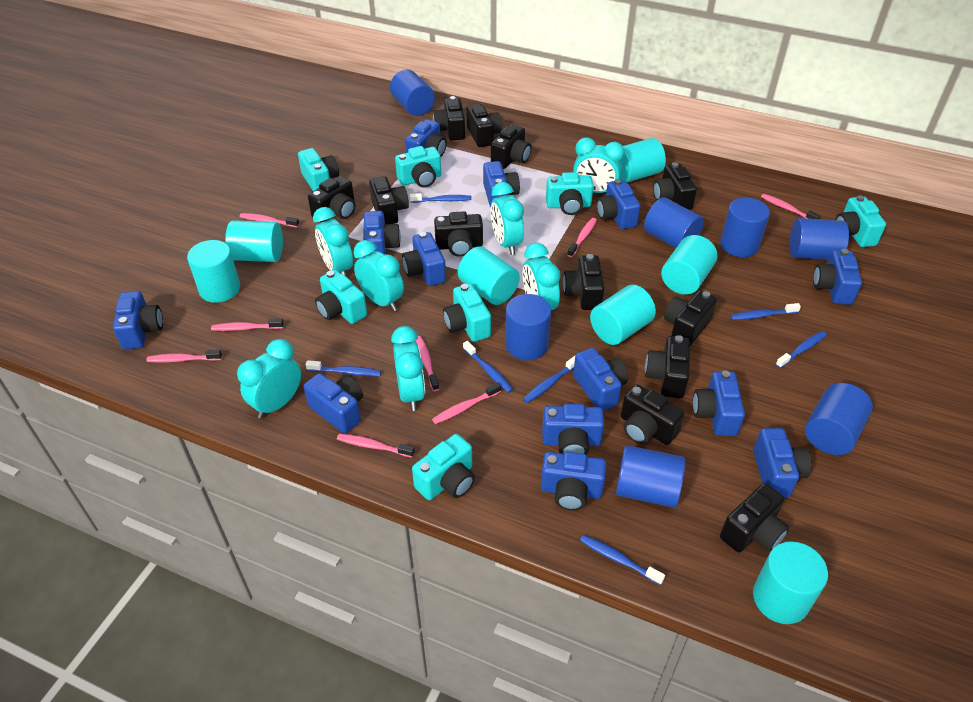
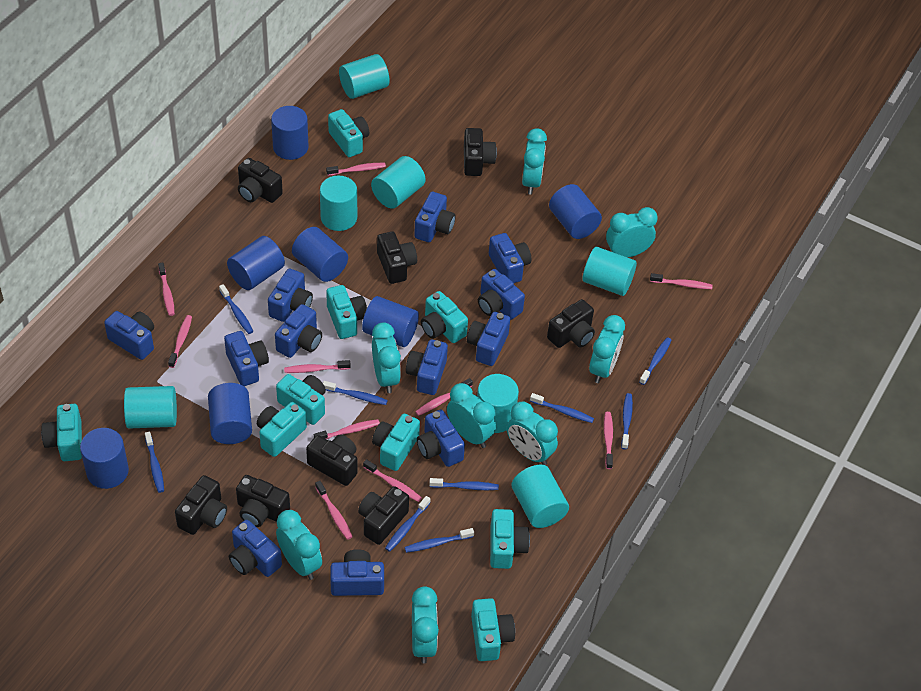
black camera: [308,176,355,222] [369,176,409,224] [433,96,465,140] [434,211,483,257] [466,104,503,147] [491,124,531,169] [563,254,604,310] [621,384,684,445] [645,335,690,398] [653,162,697,210] [664,290,717,346] [720,483,789,553] = 12 -> [175,475,227,535] [236,475,290,527] [238,158,283,203] [306,435,358,486] [358,486,409,545] [377,232,417,284] [464,128,497,176] [547,299,595,348] = 8
blue camera: [113,291,163,350] [304,373,363,434] [363,211,401,255] [402,232,446,286] [405,119,447,156] [483,161,520,208] [541,452,606,511] [542,404,604,455] [573,348,628,411] [597,179,641,229] [693,371,745,436] [753,428,812,498] [813,249,862,305] = 13 -> [104,311,154,360] [224,331,269,386] [229,520,282,577] [268,268,313,322] [275,304,322,358] [330,549,384,596] [406,340,448,395] [414,192,456,242] [417,410,465,467] [467,312,510,366] [478,269,525,320] [489,233,531,283] = 12
blue toothbrush: [306,360,381,376] [410,193,471,203] [463,341,513,393] [523,356,575,403] [580,535,665,585] [730,303,801,320] [776,331,827,368] = 7 -> [145,432,164,493] [219,284,253,334] [323,381,388,405] [385,496,431,552] [405,528,474,553] [429,478,499,490] [530,393,594,423] [621,393,633,450] [639,337,672,385] = 9
pink toothbrush: [146,350,222,363] [211,318,284,331] [240,213,299,228] [337,434,415,458] [415,336,439,391] [432,382,501,424] [567,218,597,257] [761,194,820,219] = 8 -> [158,263,175,316] [168,315,192,368] [284,360,351,373] [314,419,380,439] [315,481,353,540] [326,163,386,176] [363,459,422,502] [415,378,473,416] [604,412,613,469] [650,273,713,289] = 10
turquoise camera: [298,148,339,191] [315,270,367,324] [395,146,441,187] [412,434,475,500] [443,284,491,342] [546,172,593,215] [835,195,886,247] = 7 -> [41,404,82,461] [257,402,307,457] [276,374,326,425] [326,285,367,339] [328,109,369,157] [372,414,420,471] [421,291,468,343] [471,598,515,661] [490,509,530,569] = 9
turquoise clock: [237,339,301,419] [313,207,353,277] [354,240,404,311] [391,326,425,411] [490,182,524,255] [522,243,560,310] [573,137,624,193] = 7 -> [276,510,322,580] [372,322,401,393] [412,586,439,663] [447,383,496,448] [507,401,558,465] [522,128,547,195] [589,315,625,383] [606,207,658,257] = 8

